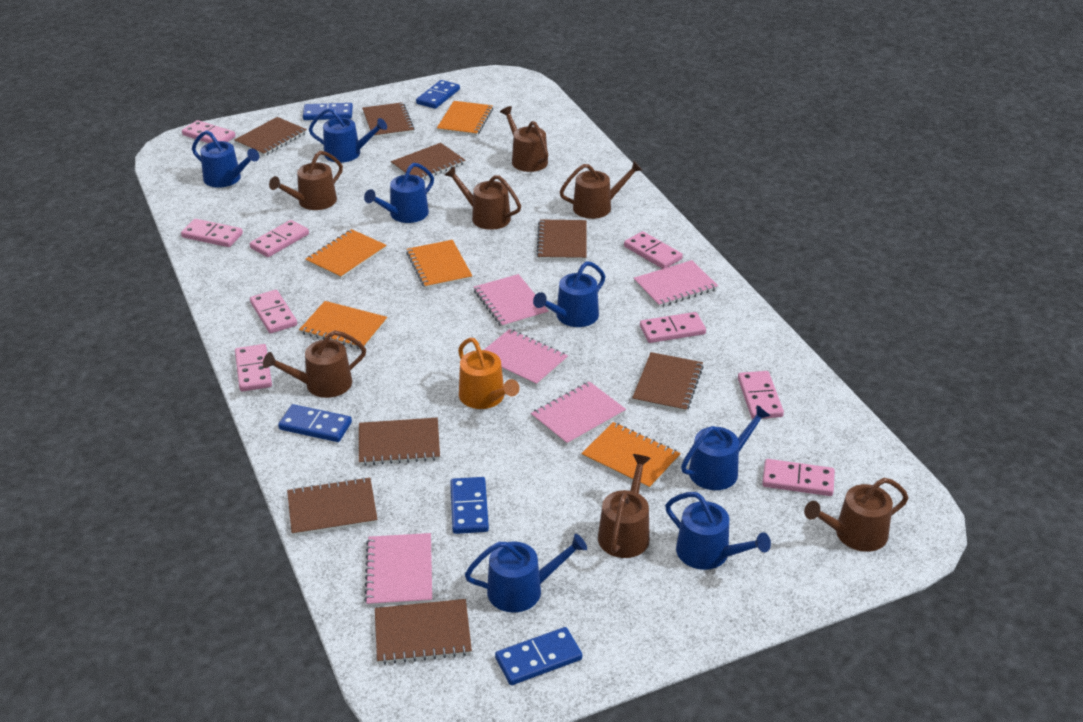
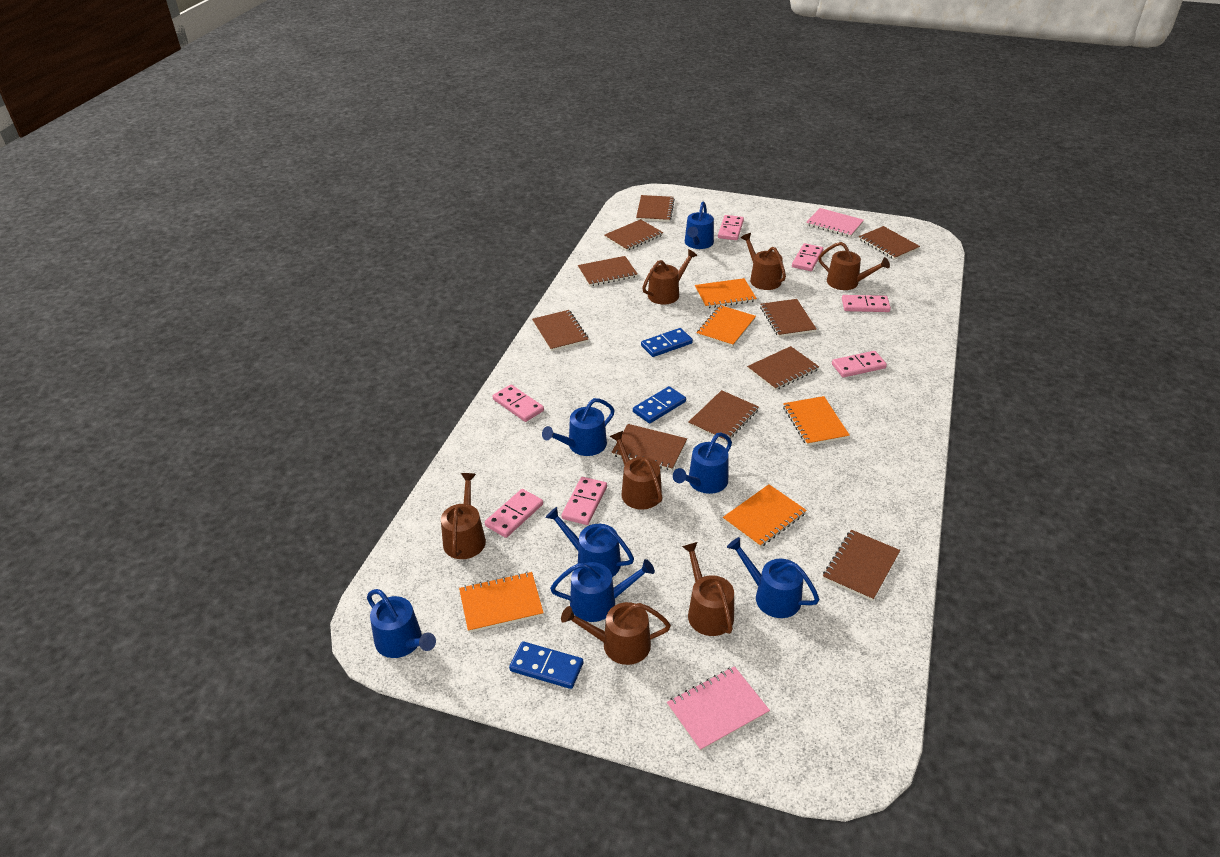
blue domino: [278,404,352,442] [303,103,353,120] [416,80,460,109] [450,477,489,534] [495,627,582,685] = 5 -> [509,641,583,689] [633,386,686,423] [641,328,693,357] = 3
brown notebook: [235,117,307,156] [287,477,378,536] [359,418,440,466] [362,102,415,138] [375,599,472,664] [391,143,465,180] [536,219,587,261] [632,352,704,412] = 8 -> [532,310,589,351] [578,256,638,286] [604,219,663,251] [611,424,687,471] [636,195,675,222] [689,390,759,442] [747,346,819,390] [760,299,817,337] [823,530,900,601] [859,226,920,260] = 10
orange watering can: [458,338,520,409] = 1 -> none = 0
pink domino: [181,219,243,247] [182,120,235,143] [235,344,272,392] [250,220,309,257] [250,290,297,333] [624,231,683,269] [640,312,706,343] [738,371,784,419] [762,459,835,496] = 9 -> [485,489,543,538] [493,385,544,422] [562,477,607,525] [718,215,744,240] [792,243,823,271] [832,351,887,377] [842,295,891,312] = 7
pink notebook: [364,533,432,607] [474,274,549,328] [484,329,568,387] [531,381,626,446] [633,260,718,307] = 5 -> [667,666,770,751] [806,208,864,237] = 2

